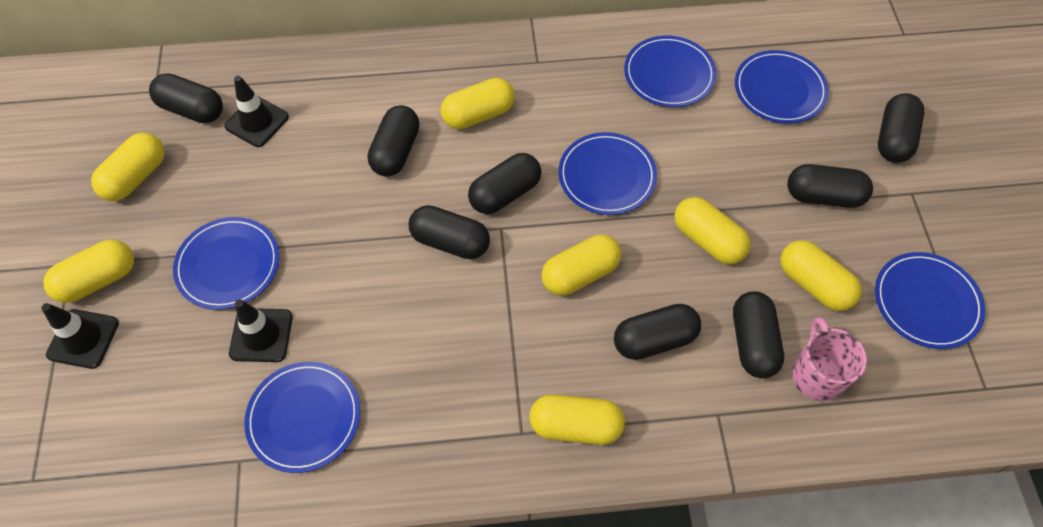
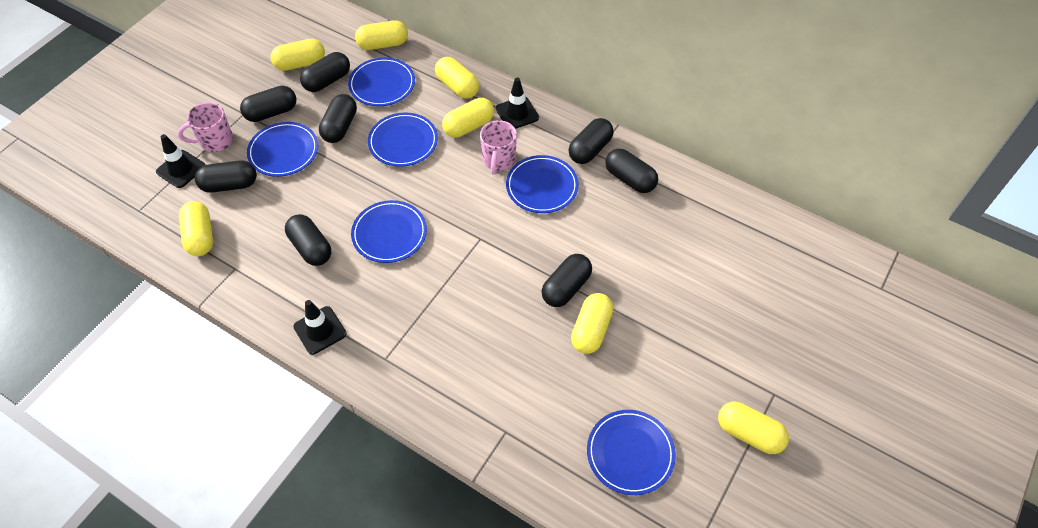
pink mug: [792,317,867,401] = 1 -> [178,102,233,152] [480,120,517,175] = 2

